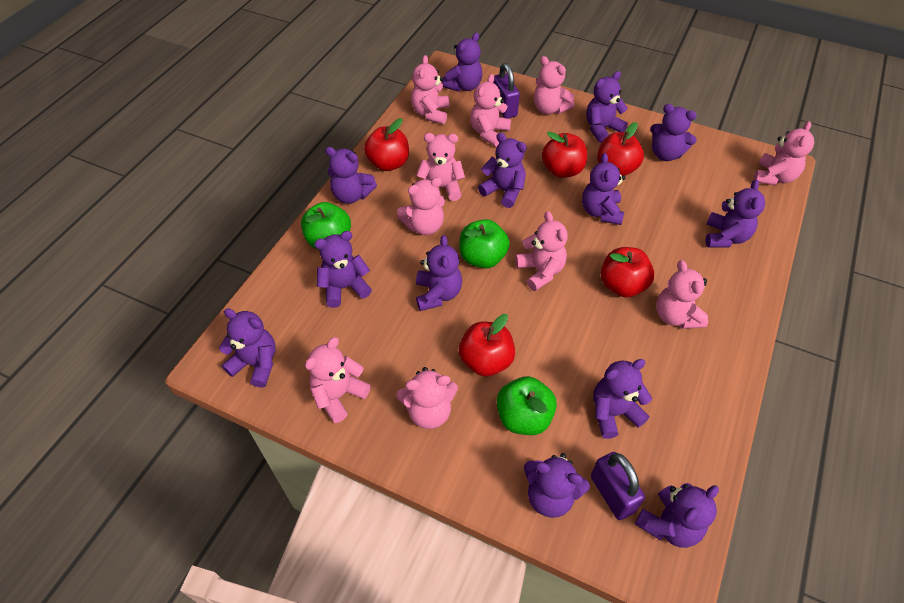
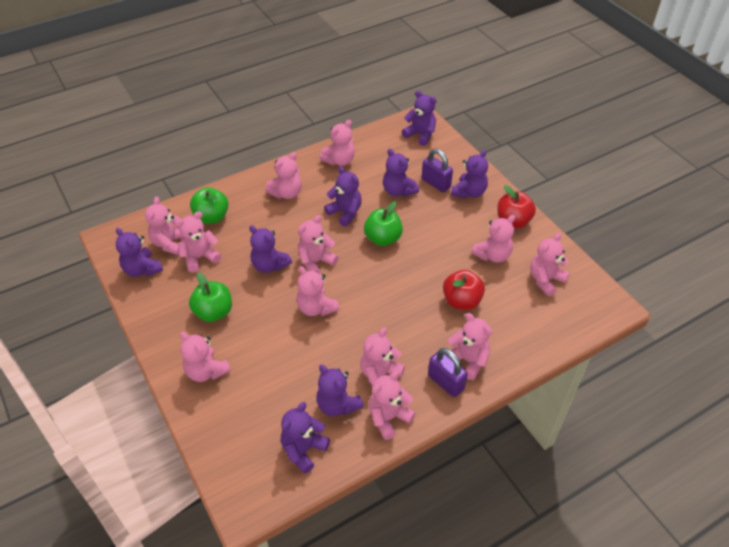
pink teddy bear: [305,337,371,423] [396,367,458,429] [397,177,445,235] [411,55,449,124] [416,133,465,201] [470,74,511,147] [515,211,568,291] [534,56,574,114] [656,260,708,329] [753,121,814,185] = 10 -> [145,196,182,255] [175,211,221,273] [180,332,231,382] [265,152,302,199] [297,266,339,316] [298,215,338,274] [320,120,355,166] [360,327,405,386] [369,371,416,440] [448,313,492,380] [471,215,515,262] [530,233,570,296] = 12
purple teddy bear: [219,308,276,388] [314,231,372,308] [325,147,377,204] [416,235,462,311] [442,33,483,92] [478,133,527,208] [524,453,590,518] [582,153,625,225] [586,71,628,143] [593,359,652,439] [635,483,719,548] [650,104,697,161] [706,180,765,247] = 13 -> [116,228,163,277] [249,225,292,273] [281,402,330,474] [316,365,364,416] [324,166,362,227] [383,149,419,197] [402,90,437,146] [451,149,488,199] = 8
red apple: [364,118,409,171] [459,314,515,376] [542,132,587,178] [597,122,644,176] [601,247,654,297] = 5 -> [443,270,485,310] [497,185,536,228] = 2

